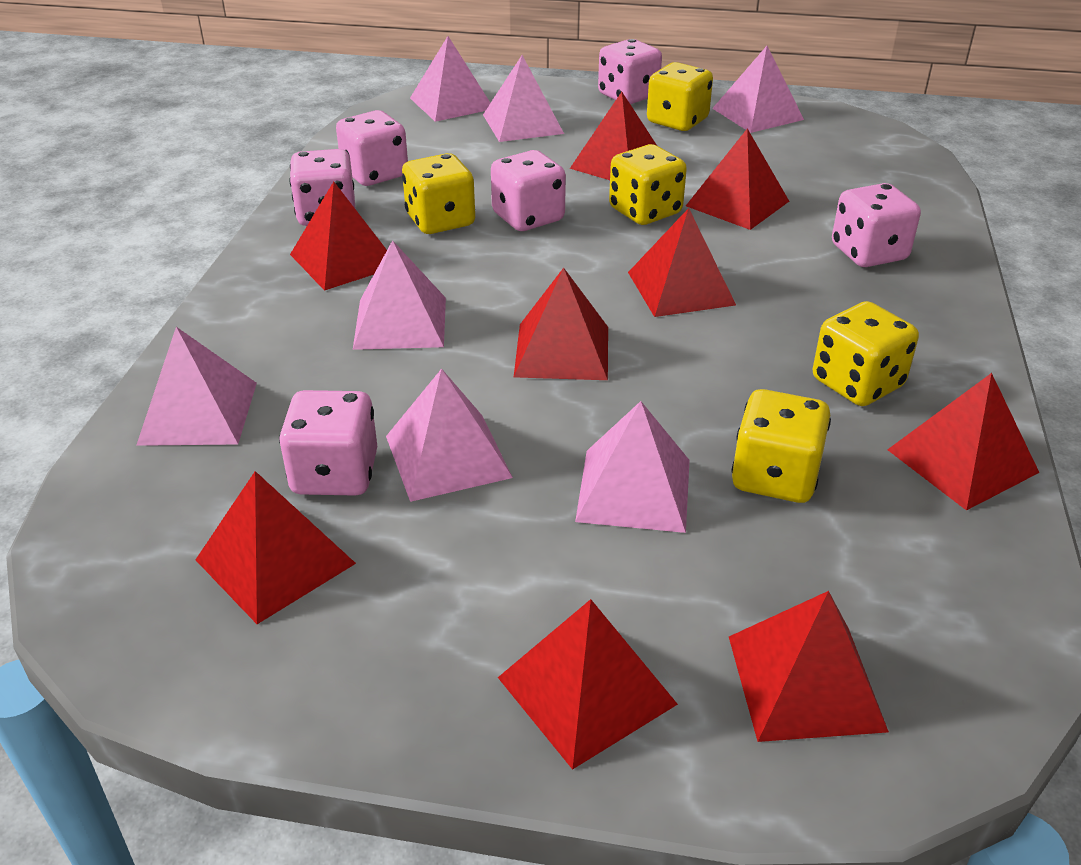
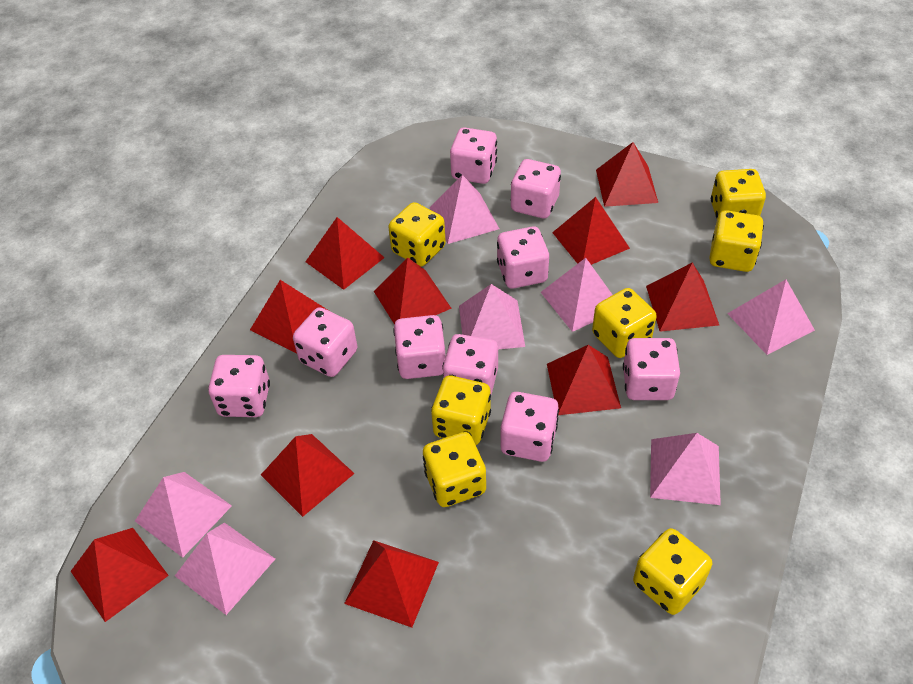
pink dice: [279,390,377,496] [289,149,356,226] [336,110,408,186] [491,150,566,231] [598,39,662,104] [832,183,921,267] = 6 -> [208,355,270,417] [293,307,357,377] [393,315,446,379] [442,334,498,394] [450,127,497,184] [497,227,549,289] [500,392,559,462] [511,159,561,218] [623,338,680,400] = 9
red pyramid: [195,471,356,624] [290,181,387,291] [498,599,678,770] [514,268,608,380] [570,92,656,180] [628,208,736,317] [686,128,789,230] [729,591,889,742] [887,373,1039,511] = 9 -> [71,528,169,622] [250,280,331,354] [261,434,355,517] [305,217,385,290] [344,540,439,628] [374,257,452,325] [547,345,621,415] [552,197,630,265] [596,142,658,207] [646,263,719,332] = 10
yellow dice: [402,153,475,234] [609,144,687,225] [647,62,713,131] [732,389,831,503] [813,301,919,406] = 5 -> [388,202,446,267] [423,432,486,507] [431,376,491,445] [592,288,657,358] [633,528,712,615] [709,210,764,272] [711,169,766,219] = 7

